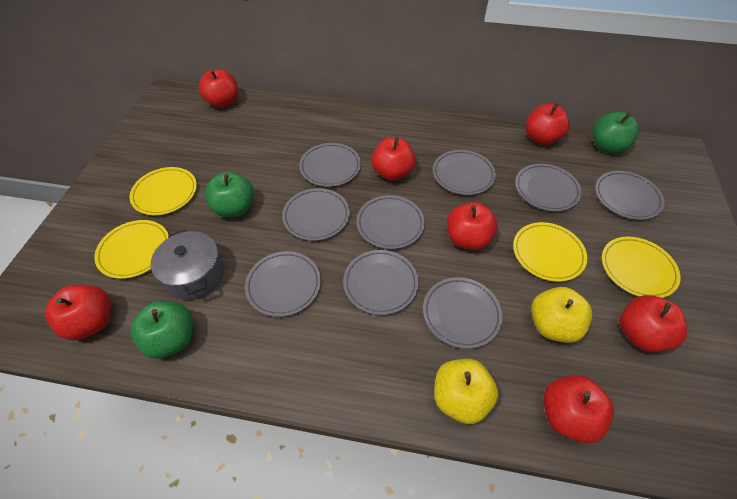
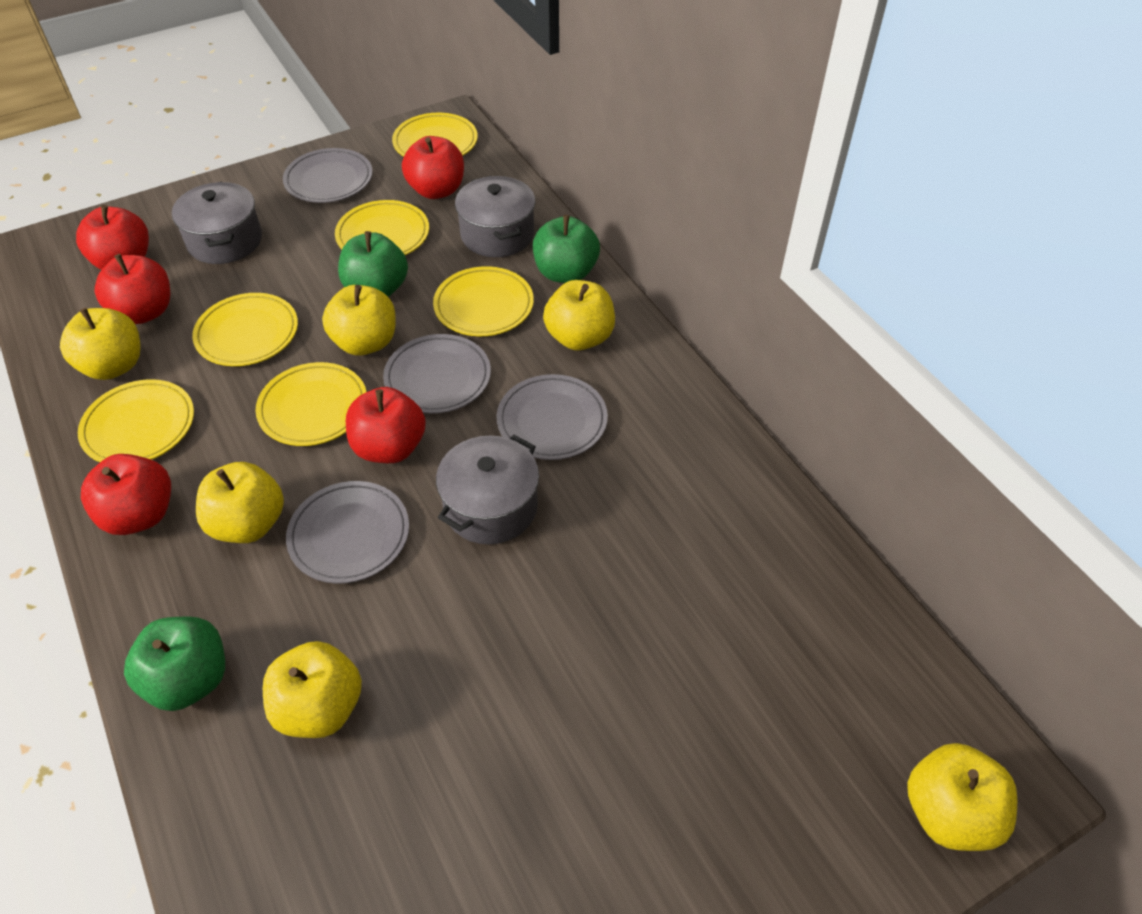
grey plate: [245,251,321,317] [282,188,350,241] [299,143,361,187] [343,250,419,315] [356,195,425,249] [423,277,503,349] [433,150,496,195] [515,164,582,211] [595,171,665,220] = 9 -> [283,148,373,203] [286,481,409,584] [383,334,491,414] [497,374,608,460] = 4
grey pot: [150,229,224,300] = 1 -> [172,182,262,264] [436,435,539,544] [455,176,535,257] = 3
red apple: [45,285,111,340] [198,69,238,108] [371,137,415,181] [447,202,497,250] [526,103,569,145] [543,375,614,443] [620,295,687,352] = 7 -> [76,205,149,270] [81,454,171,535] [95,254,170,324] [346,387,426,463] [402,136,464,199] = 5
yellow apple: [434,359,498,424] [531,287,592,343] = 2 -> [60,308,141,380] [196,462,284,543] [263,641,362,738] [322,285,396,356] [543,280,615,350] [907,743,1018,851] = 6
yellow plate: [94,220,169,279] [129,167,197,215] [513,222,587,282] [602,236,680,298] = 4 -> [78,379,194,462] [192,293,298,366] [256,362,366,446] [335,200,429,255] [392,113,478,157] [433,266,534,336] = 6

